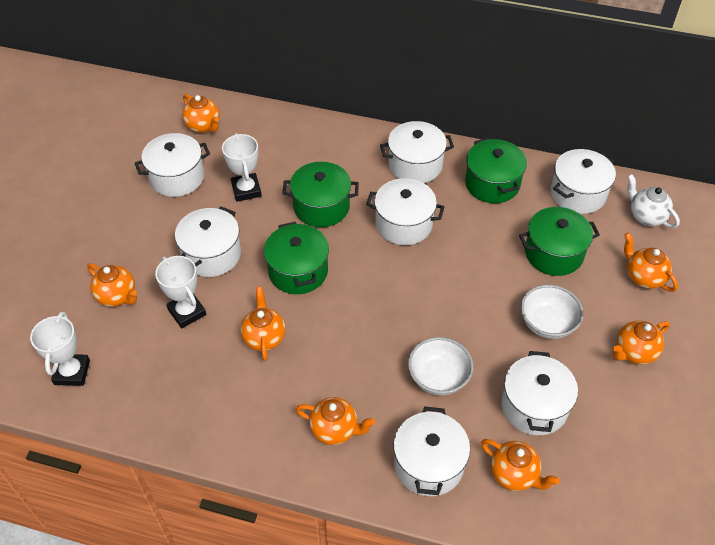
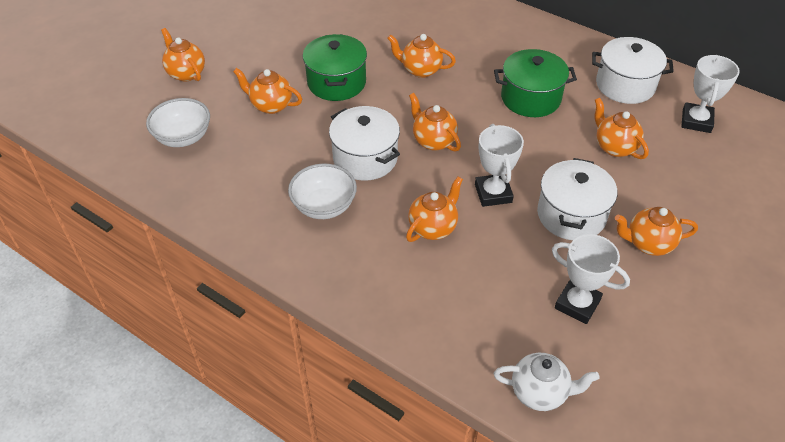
green pot: [264,222,329,294] [282,162,359,227] [465,138,527,203] [519,207,600,276] = 4 -> [303,34,367,101] [494,49,577,117] = 2
white pot: [135,133,210,197] [175,207,241,277] [366,178,444,245] [380,121,454,183] [394,407,470,496] [501,351,578,435] [551,149,616,214] = 7 -> [329,106,400,181] [537,158,617,240] [592,37,674,104] = 3

